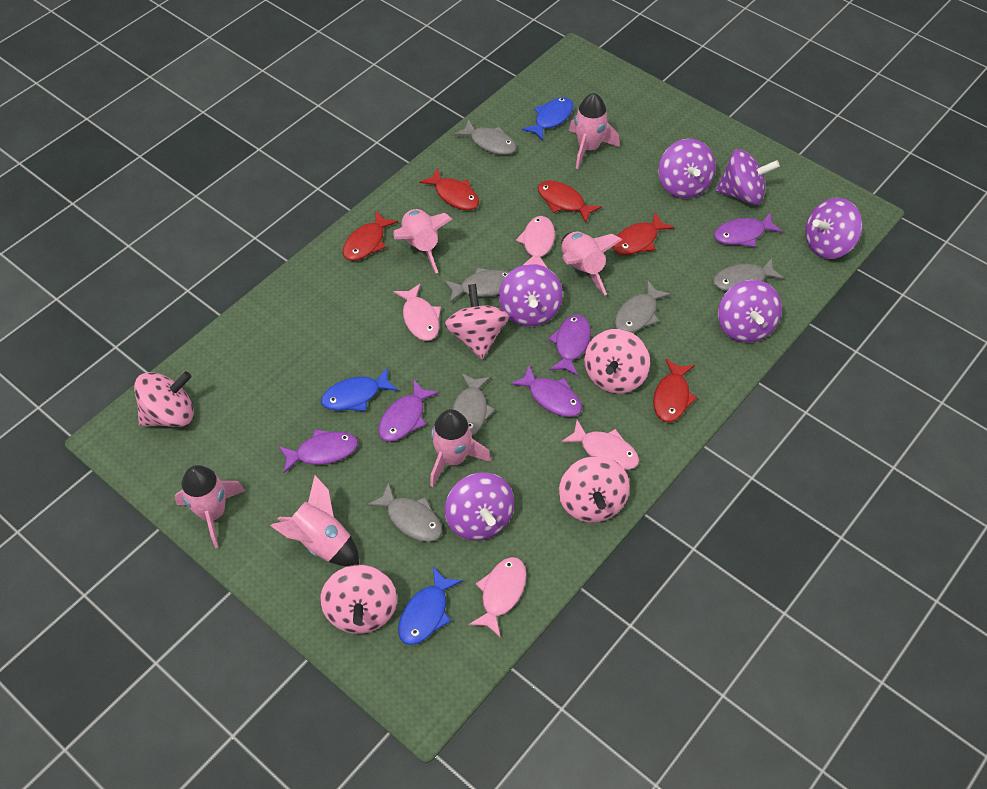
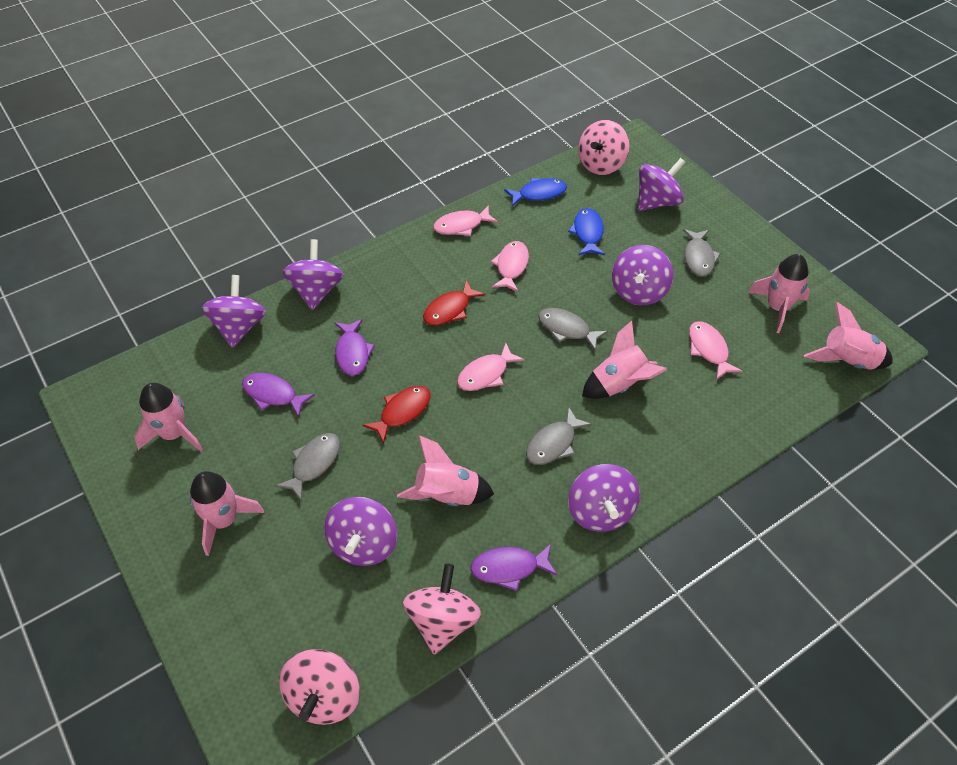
blue fish: [321,368,398,411] [398,567,462,645] [522,97,574,140] = 3 -> [504,178,567,206] [568,208,605,255] = 2
grey fish: [367,482,442,542] [444,268,509,303] [452,373,495,436] [454,119,516,155] [614,280,671,333] [713,258,784,291] = 6 -> [275,433,340,500] [526,407,592,465] [538,308,608,350] [683,229,721,277] = 4
pink spinning top: [134,371,194,427] [320,565,397,634] [445,284,509,359] [559,456,630,523] [584,329,650,394] = 5 -> [279,649,360,725] [403,564,481,655] [578,120,629,175] = 3
purple fish: [278,429,358,473] [378,380,439,442] [510,366,582,417] [548,315,591,376] [714,213,783,247] = 5 -> [242,373,315,417] [335,319,375,376] [470,544,557,591] = 3
red fish: [343,211,398,261] [419,168,479,210] [538,180,602,223] [612,212,675,255] [653,359,697,422] = 5 -> [363,386,431,444] [423,280,485,326] = 2

